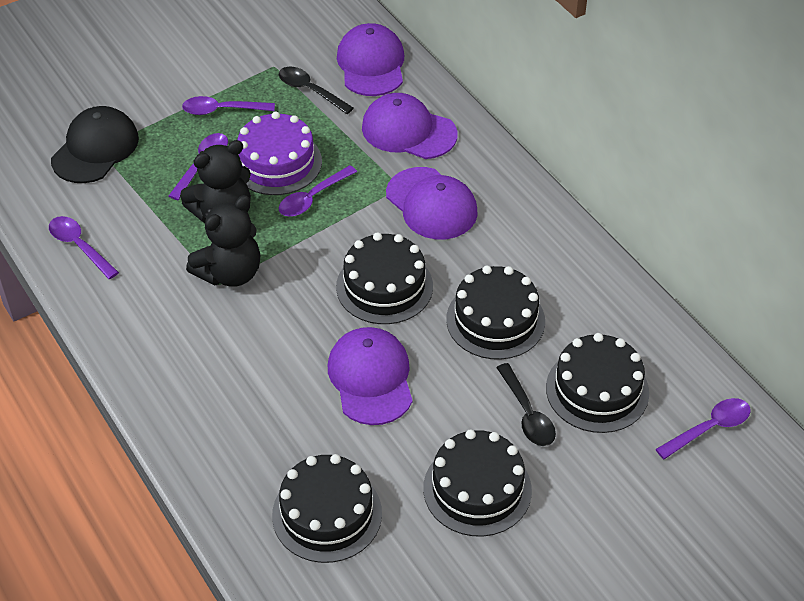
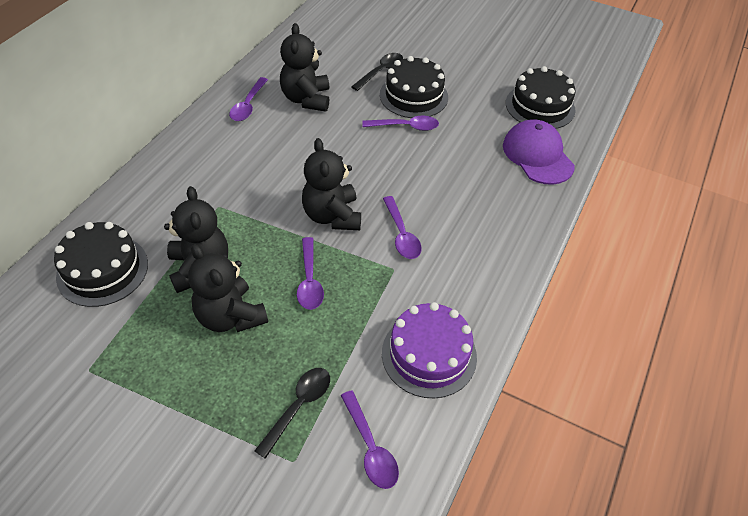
black cake: [272,454,382,563] [336,232,433,324] [423,430,532,537] [446,266,545,360] [546,333,649,433] = 5 -> [54,222,148,307] [380,56,448,118] [506,66,576,129] = 3
black cap: [51,106,139,183] = 1 -> none = 0
black teddy bear: [180,140,251,223] [186,195,260,287] = 2 -> [164,186,228,293] [188,244,268,332] [280,23,330,112] [302,138,361,230] = 4
purple cap: [328,327,413,425] [337,23,404,96] [362,93,457,159] [386,167,478,239] = 4 -> [503,119,575,185] = 1

